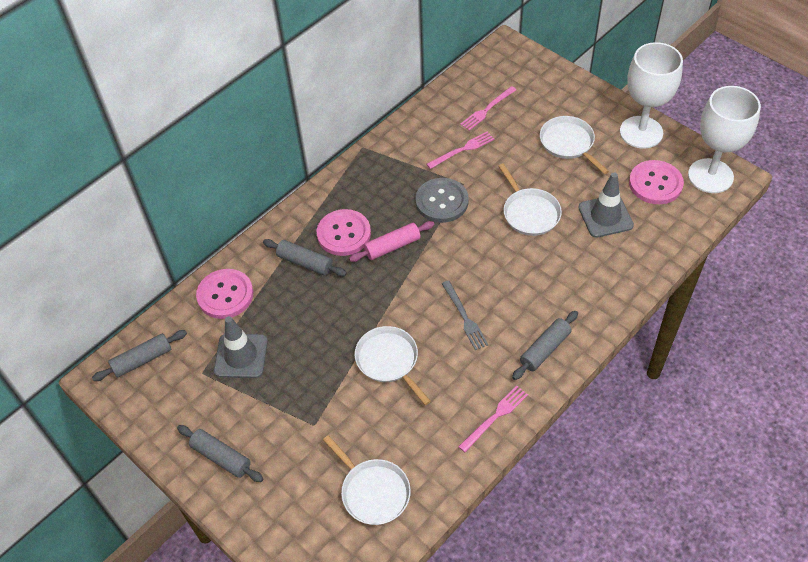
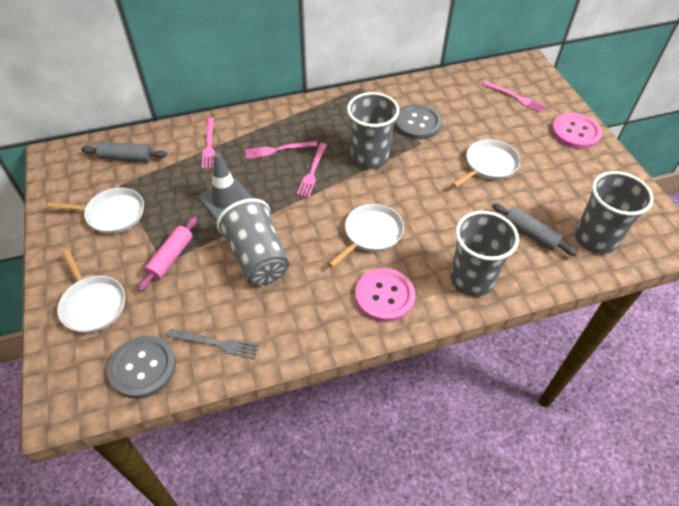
grey button: [415,178,469,223] = 1 -> [107,336,176,399] [395,104,442,140] = 2
grey cup: none = 0 -> [216,198,289,285] [347,92,399,169] [450,211,519,297] [575,171,654,254] = 4
grey rolling pin: [92,330,187,381] [177,425,263,482] [263,239,347,276] [512,311,578,380] = 4 -> [81,142,167,162] [492,203,578,256] = 2
grey traffic cone: [214,316,268,378] [578,173,634,238] = 2 -> [199,152,253,221] = 1
pink button: [196,269,253,319] [317,209,371,256] [629,160,684,204] = 3 -> [355,268,415,322] [552,113,602,149] = 2
pink fork: [426,132,494,169] [458,386,528,452] [460,86,516,131] = 3 -> [202,118,215,169] [245,141,318,159] [297,143,327,197] [483,81,546,112] = 4
white goblet: [620,42,683,149] [688,86,761,193] = 2 -> none = 0

